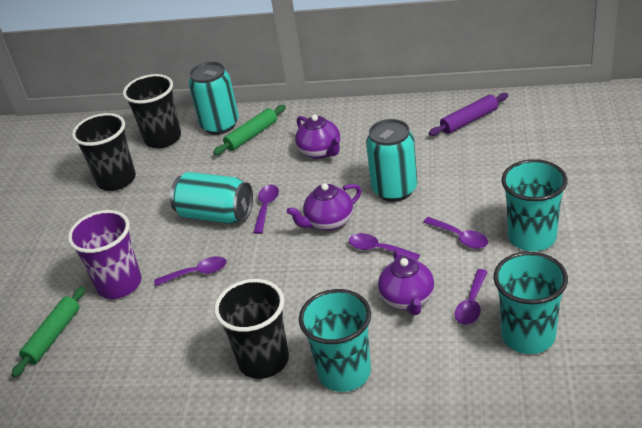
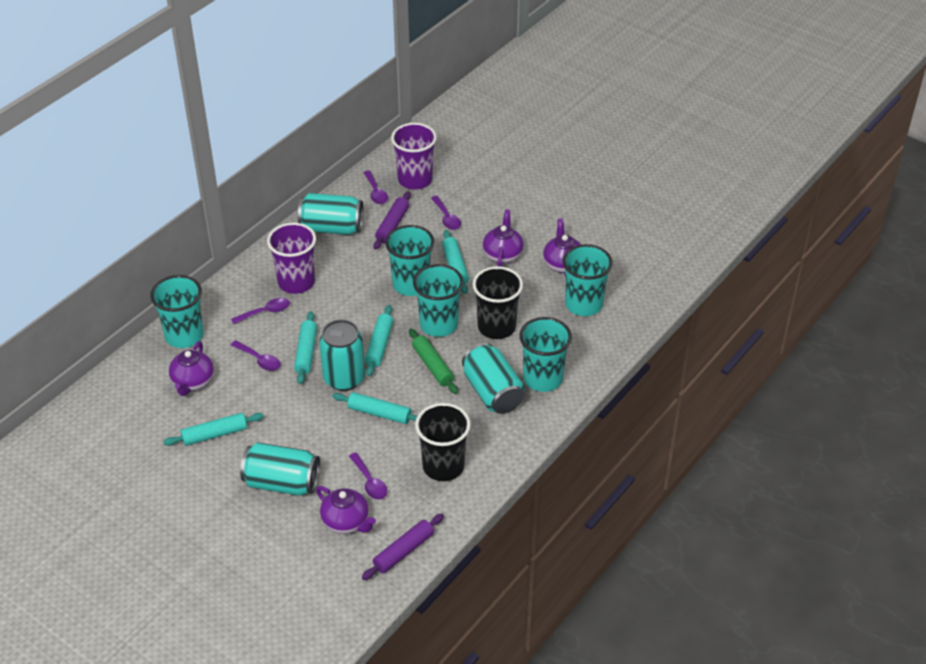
black cup: [72,113,136,191] [123,74,181,148] [214,279,289,379] = 3 -> [415,403,471,481] [473,266,523,339] = 2
green rolling pin: [12,286,85,377] [213,105,286,155] = 2 -> [409,329,458,394] = 1
purple cup: [68,210,142,299] = 1 -> [267,223,316,294] [391,123,437,189] = 2
purple rolling pin: [429,93,508,136] = 1 -> [362,513,444,580] [373,191,411,250] = 2
purple teapot: [287,183,361,231] [295,114,341,159] [378,249,434,315] = 3 -> [169,341,214,396] [316,486,376,534] [483,209,524,267] [543,218,581,277] = 4
turquoise can: [170,172,253,224] [189,62,239,135] [366,119,417,202] = 3 -> [240,442,320,496] [298,193,364,235] [319,320,365,391] [462,343,524,414] = 4
turquoise cup: [299,289,371,392] [493,252,568,354] [501,159,567,251] = 3 -> [150,275,204,348] [385,225,434,296] [413,264,464,337] [519,317,572,392] [563,244,613,316] = 5
turquoise rolling pin: none = 0 -> [163,413,264,446] [294,311,317,384] [332,392,418,424] [365,305,393,376] [442,230,469,294] = 5

